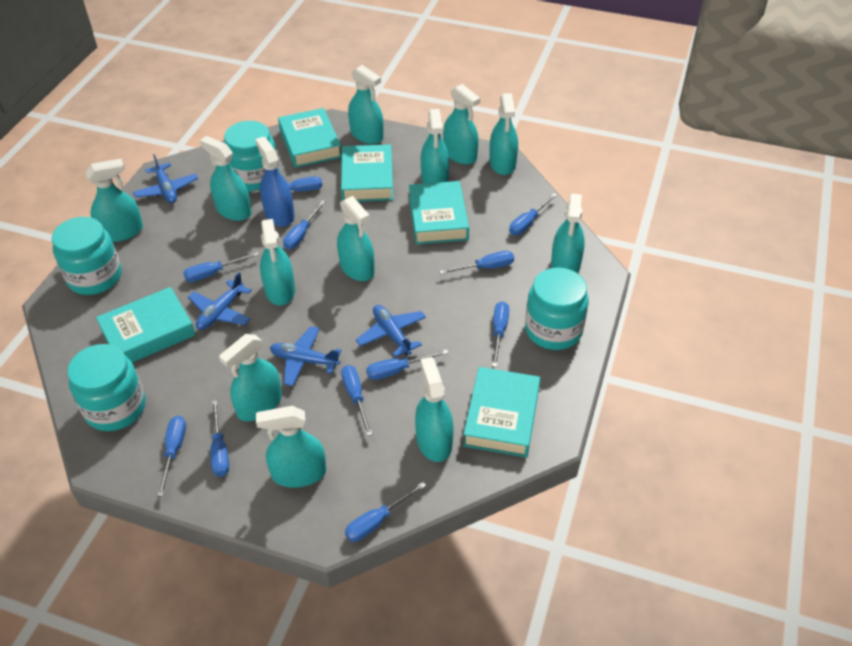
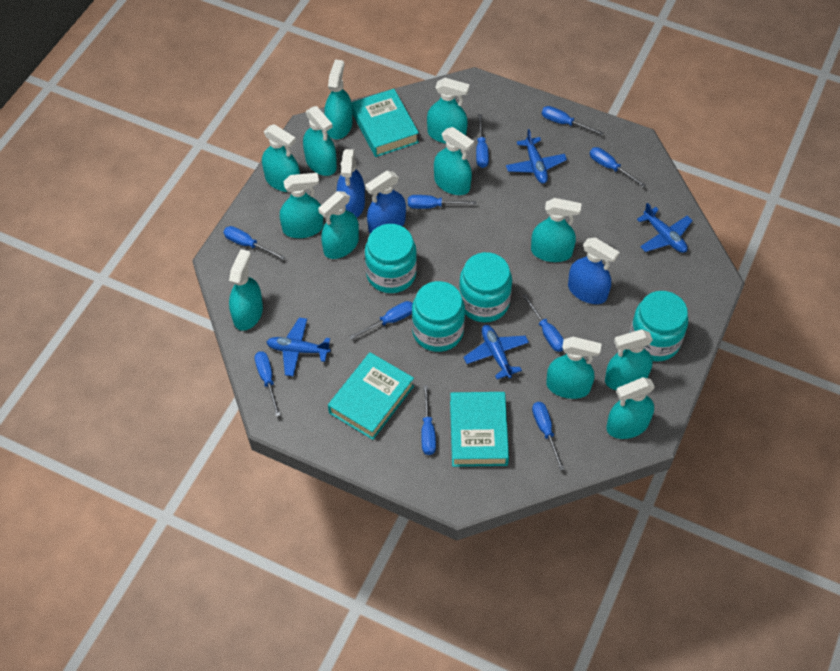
blue screwdriver: [157,416,186,496] [183,252,259,282] [210,400,229,477] [251,176,322,194] [283,200,326,250] [341,365,372,436] [345,482,426,542] [366,349,448,380] [439,251,514,274] [492,301,509,367] [509,193,557,235] = 11 -> [223,226,285,260] [255,351,281,417] [349,301,413,340] [408,195,476,209] [421,385,436,455] [476,114,489,168] [522,294,564,352] [532,402,564,471] [542,106,604,135] [590,147,646,187] = 10
blue spray bottle: [255,137,294,227] = 1 -> [337,149,365,218] [365,171,406,233] [568,237,620,304] = 3
turquoise book: [96,287,196,363] [278,108,342,168] [341,144,393,202] [409,181,469,244] [463,367,540,457] = 5 -> [328,352,414,440] [351,89,419,157] [450,392,509,467] = 3

